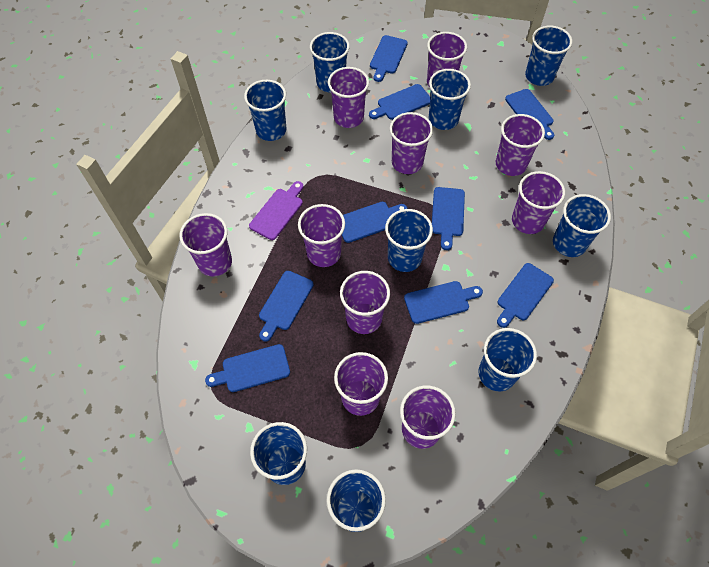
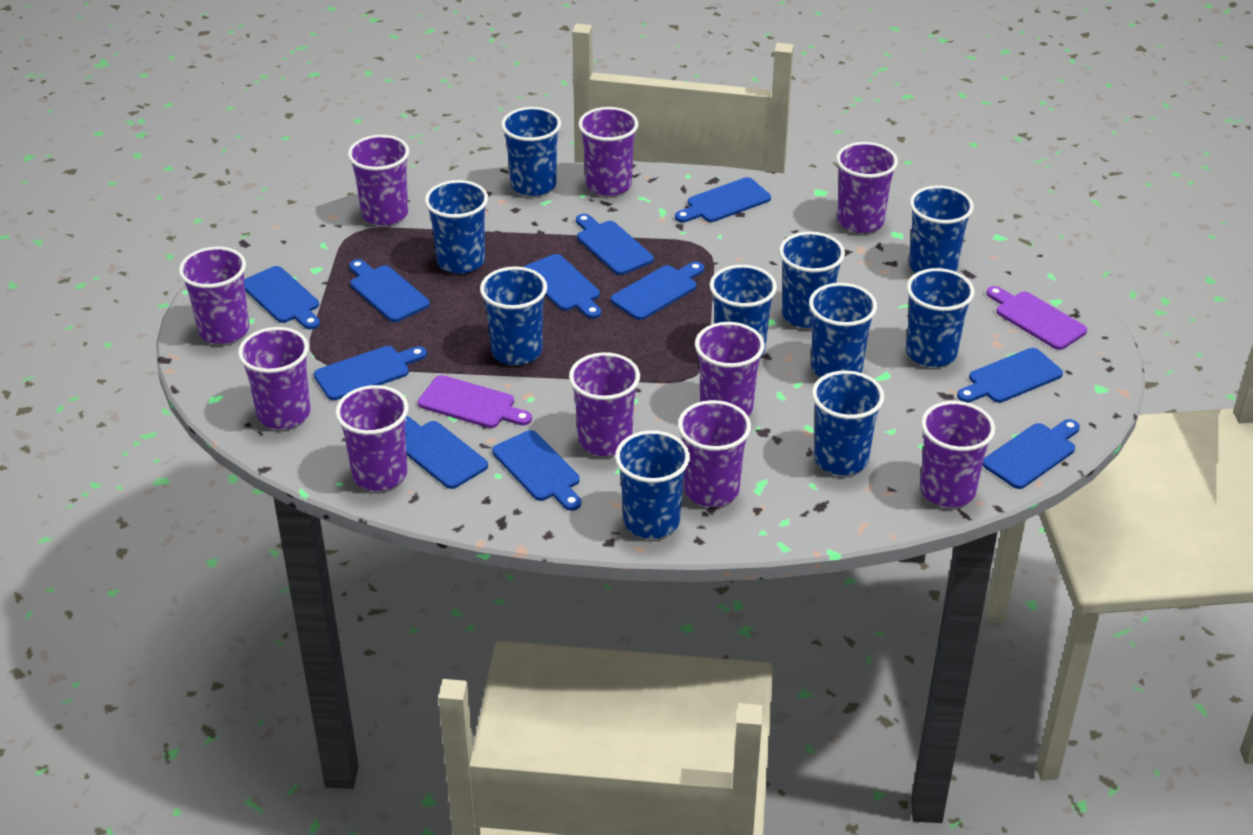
blue cup: [244,80,286,141] [250,422,307,485] [310,32,350,92] [327,469,386,532] [385,209,433,272] [429,69,471,130] [479,328,537,392] [525,26,572,86] [553,194,611,257] = 9 -> [425,180,488,273] [480,266,547,365] [501,107,561,196] [615,430,690,539] [710,265,777,357] [779,232,845,328] [809,283,877,377] [812,370,884,475] [906,268,975,367] [909,185,974,273] = 10
blue cutting board: [205,344,290,392] [259,271,314,342] [342,202,408,243] [369,84,430,120] [370,35,408,82] [404,281,483,324] [432,187,465,250] [497,263,554,328] [505,89,554,140] = 9 -> [244,266,320,329] [314,346,427,400] [349,259,430,322] [405,416,488,489] [492,430,581,511] [524,254,601,319] [576,214,654,275] [611,262,704,320] [675,177,771,222] [957,348,1063,403] [983,419,1080,489] = 11
purple cutting board: [249,181,303,240] = 1 -> [418,375,532,428] [986,286,1087,350] = 2

